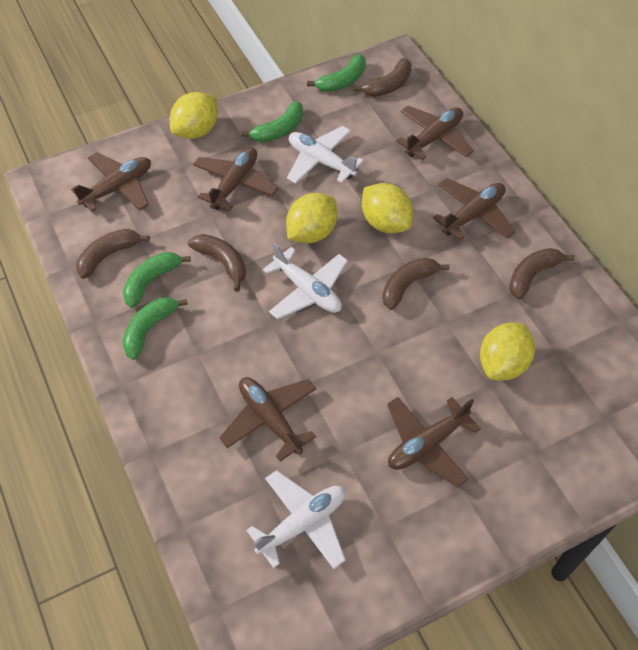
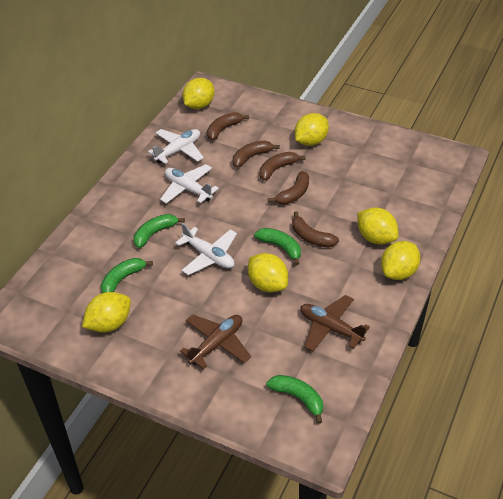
brown plane: [71,152,151,212] [193,147,278,211] [219,377,316,461] [387,397,481,488] [396,106,474,160] [433,178,515,240] = 6 -> [180,314,251,369] [300,295,370,351] = 2
yellow lemon: [170,92,218,139] [286,193,337,243] [362,183,413,233] [480,323,535,380] = 4 -> [82,292,131,333] [183,78,215,109] [248,253,288,292] [295,113,329,146] [357,207,399,245] [381,241,421,280] = 6

